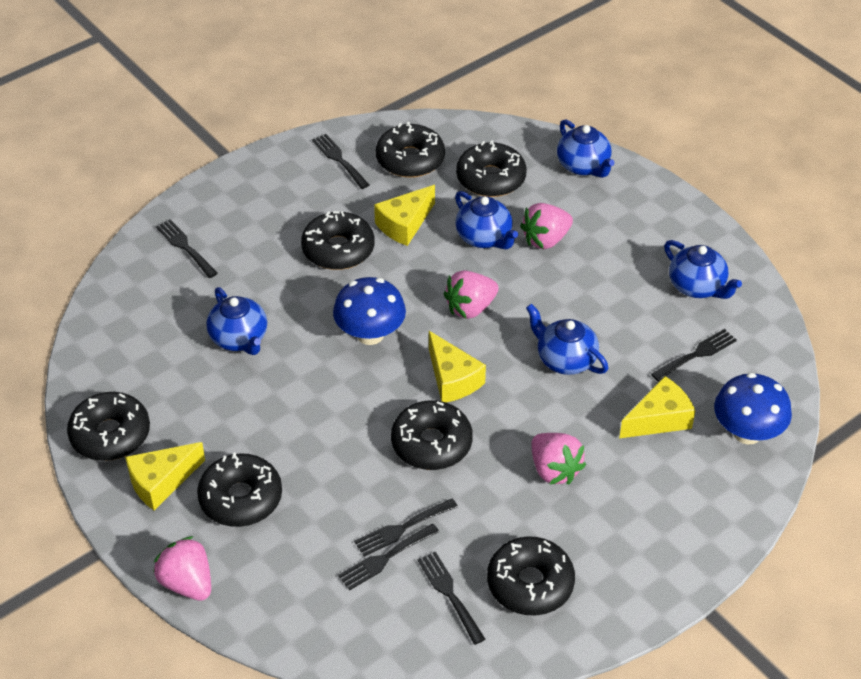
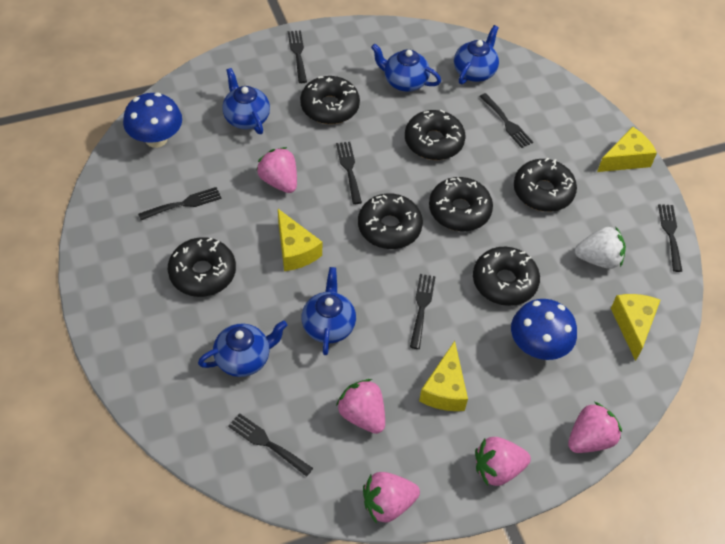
black fork: [156,219,218,278] [312,134,369,189] [338,524,439,590] [354,498,458,557] [417,551,485,645] [651,329,737,381] = 6 -> [138,187,222,220] [228,413,313,477] [288,30,307,83] [336,142,362,204] [410,274,436,349] [479,93,533,148] [658,204,682,272] = 7
pink strawberry: [153,536,211,601] [444,271,499,319] [520,203,573,249] [532,433,586,485] = 4 -> [256,147,297,193] [336,379,385,434] [363,472,420,523] [475,437,531,486] [568,402,622,453] = 5
white strawberry: none = 0 -> [575,226,626,269] = 1

